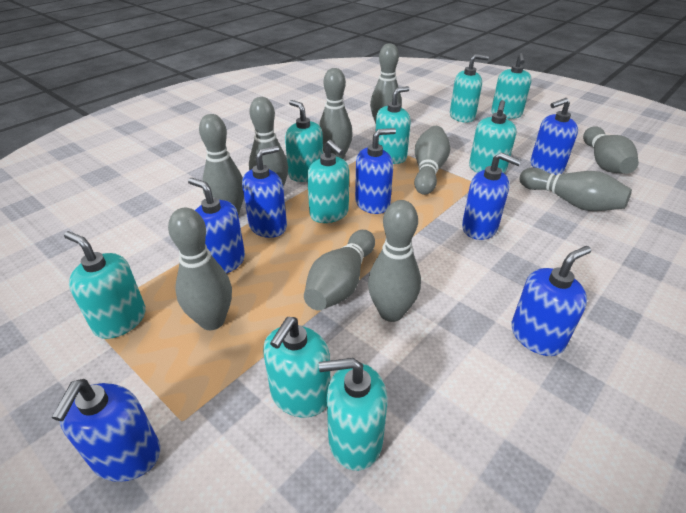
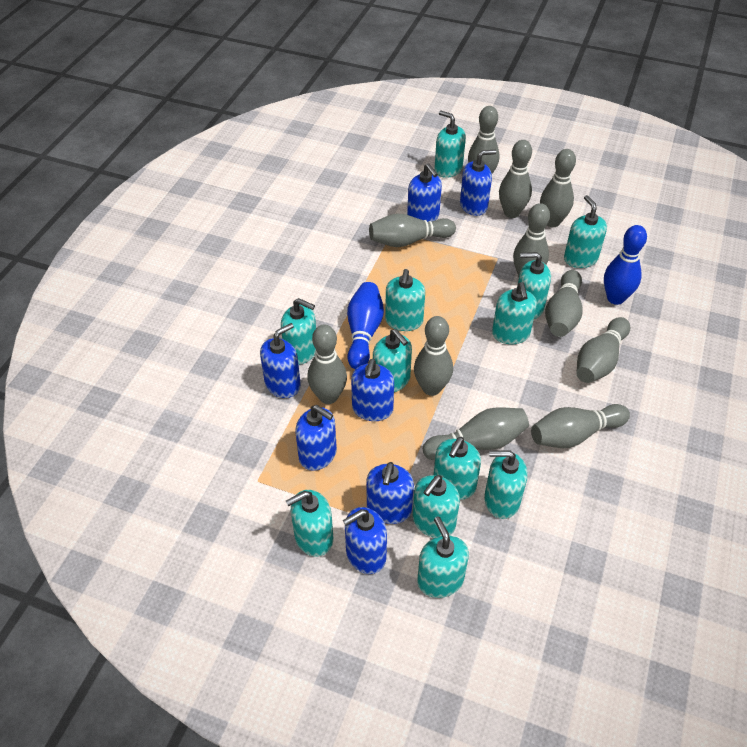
blue bowling pin: none = 0 -> [347,282,384,369] [604,225,647,305] = 2
grey bowling pin: [168,208,232,330] [199,114,244,216] [249,97,288,187] [304,230,375,311] [319,68,353,159] [368,200,421,322] [370,43,402,124] [414,126,450,195] [519,167,632,211] [583,127,639,174] = 10 -> [307,325,347,404] [369,214,456,247] [414,316,453,396] [423,408,529,460] [468,106,499,174] [499,140,532,218] [513,203,550,277] [531,404,630,448] [540,149,576,227] [545,270,583,337] [576,317,630,383] = 11
turquoise soap dispenser: [64,231,146,339] [263,317,330,417] [285,100,323,182] [307,140,349,223] [319,358,387,471] [376,86,411,164] [450,54,489,123] [469,100,517,173] [491,53,532,119] = 9 -> [281,298,316,365] [286,490,333,557] [373,329,412,392] [385,269,425,331] [412,475,460,538] [417,516,469,598] [433,437,481,500] [435,110,466,178] [484,450,528,519] [492,282,537,344] [517,252,551,319] [564,195,607,268] = 12

